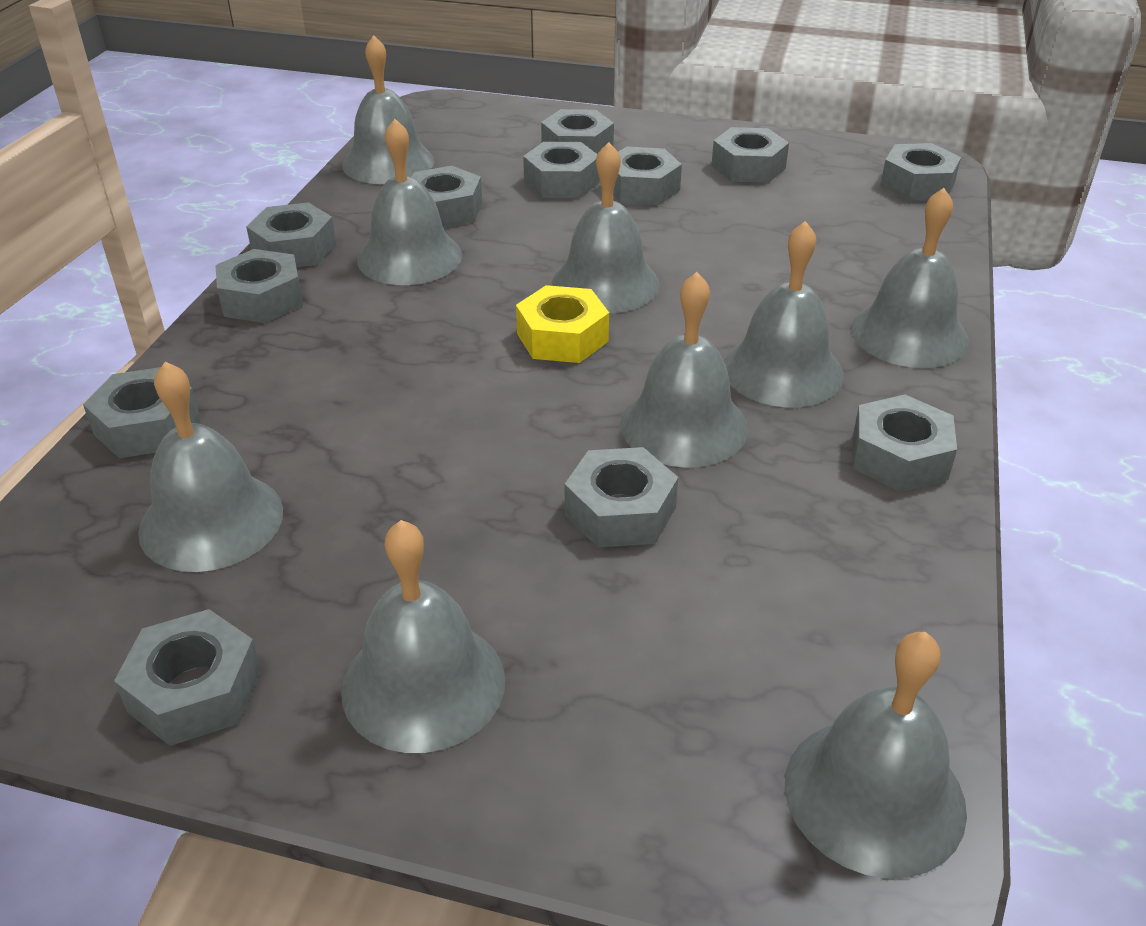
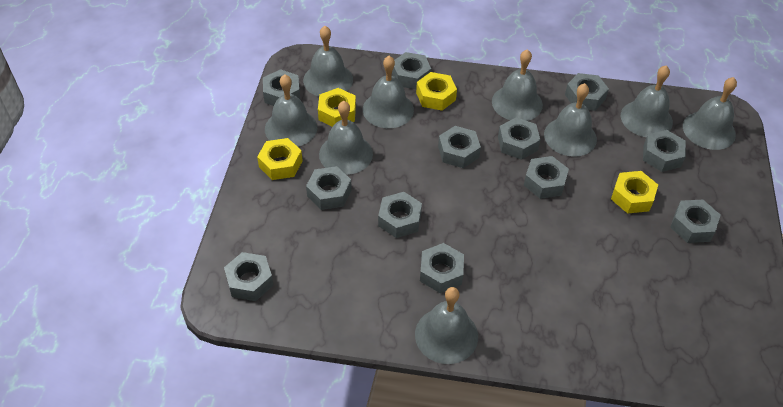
yellow nut: [516,285,609,363] = 1 -> [257,138,303,180] [318,88,356,127] [416,72,457,111] [611,171,658,214] = 4

